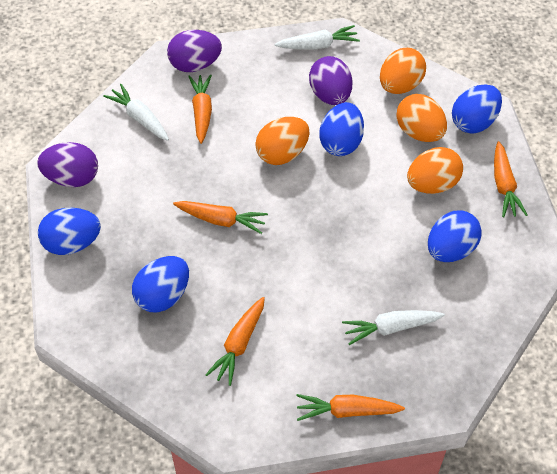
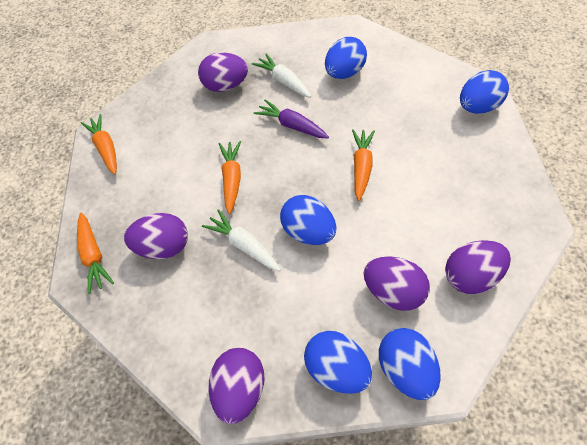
orange carrot: [173,201,268,234] [188,74,212,144] [205,297,265,386] [296,394,405,421] [494,141,527,217] = 5 -> [77,213,114,294] [81,114,117,175] [219,141,241,214] [352,129,375,201] = 4
orange egg: [255,117,310,165] [380,48,426,94] [396,94,447,142] [407,147,463,194] = 4 -> none = 0
purple carrot: none = 0 -> [254,100,329,138] = 1
purple egg: [37,142,98,187] [167,30,222,72] [309,56,353,105] = 3 -> [124,213,188,259] [198,53,248,92] [208,348,265,424] [364,256,430,311] [445,240,511,294] = 5
white carrot: [103,84,169,141] [274,25,360,49] [342,310,445,345] = 3 -> [202,209,280,271] [252,54,311,98] = 2

